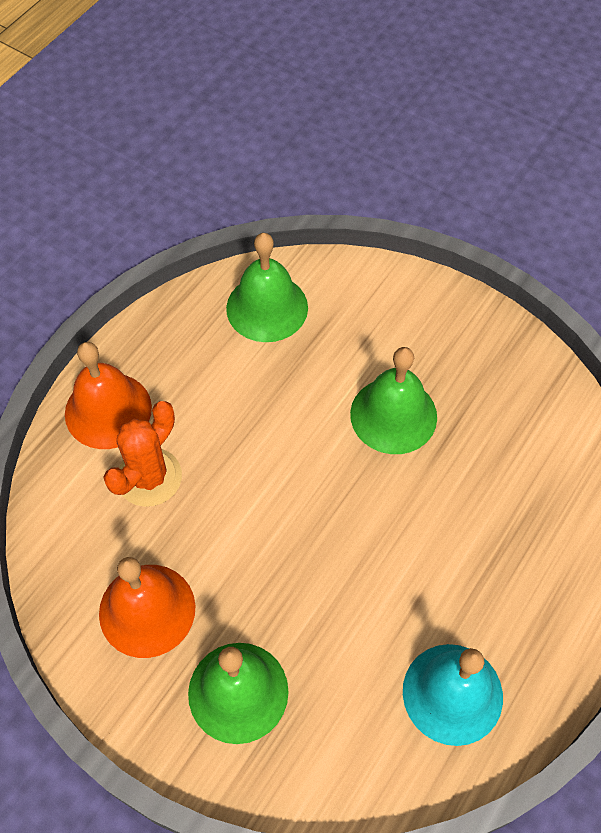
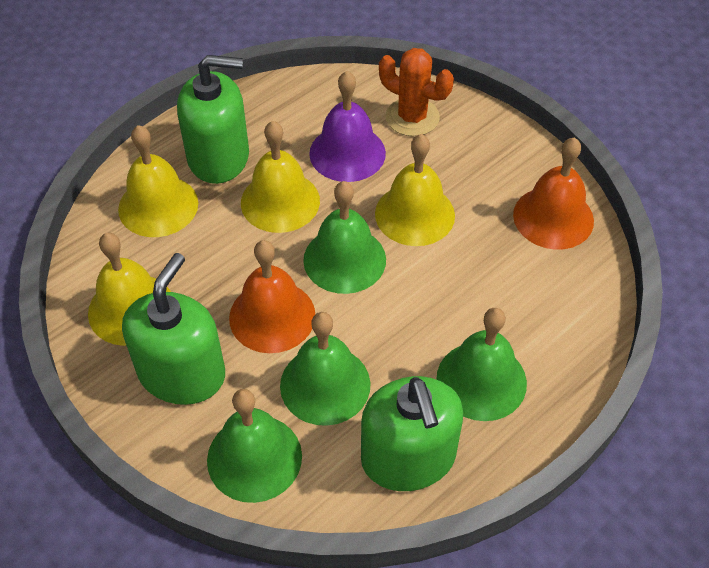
green bell: [188,643,289,744] [226,233,308,342] [350,347,437,454] = 3 -> [207,389,302,503] [280,312,370,426] [303,181,386,294] [436,308,527,421] = 4
green soap dispenser: none = 0 -> [122,253,225,405] [177,55,249,184] [361,376,463,491] = 3
purple bell: none = 0 -> [309,71,386,182] = 1
turquoise bell: [403,644,503,746] = 1 -> none = 0
yellow bell: none = 0 -> [88,233,171,346] [118,125,198,237] [241,121,320,233] [375,134,455,246] = 4

